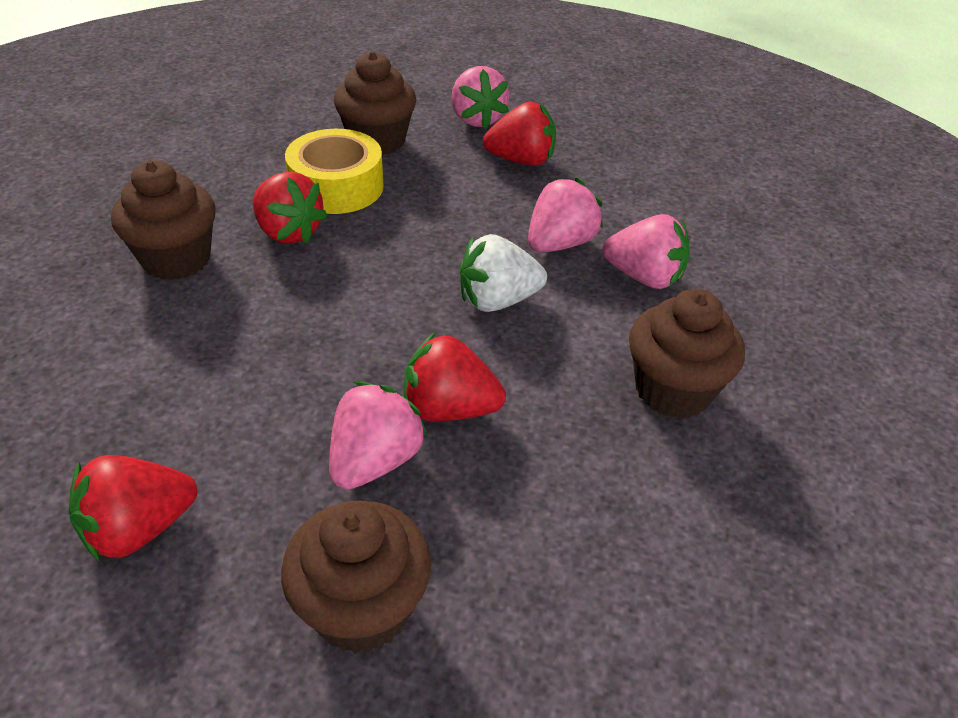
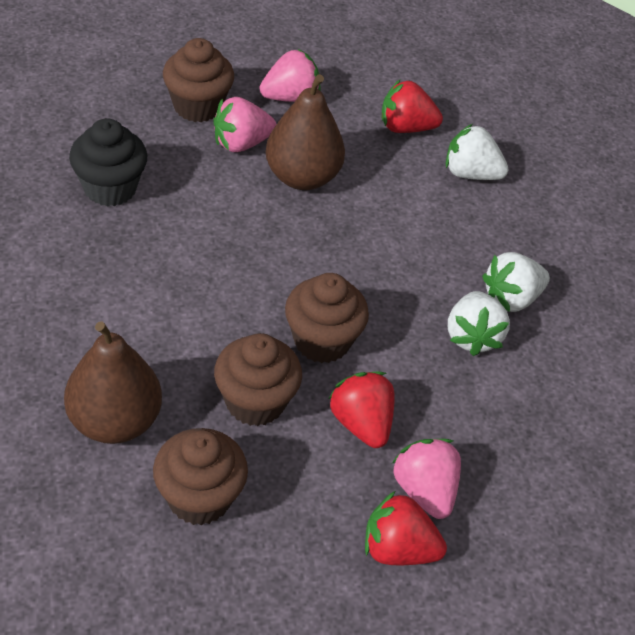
black cupcake: none = 0 -> [69,118,147,206] = 1
brown pear: none = 0 -> [64,321,162,444] [265,74,345,190] = 2
pink strawberry: [329,382,428,490] [452,66,509,129] [528,178,603,252] [602,214,690,289] = 4 -> [213,97,276,152] [260,49,321,102] [392,439,461,519] = 3
red strawberry: [69,455,197,562] [253,172,328,244] [404,333,506,422] [483,102,556,166] = 4 -> [329,372,395,448] [365,491,447,565] [382,80,443,133] = 3
white strawberry: [460,234,547,312] = 1 -> [446,124,508,180] [448,291,510,356] [482,252,550,312] = 3
yellow tape: [285,129,384,214] = 1 -> none = 0

